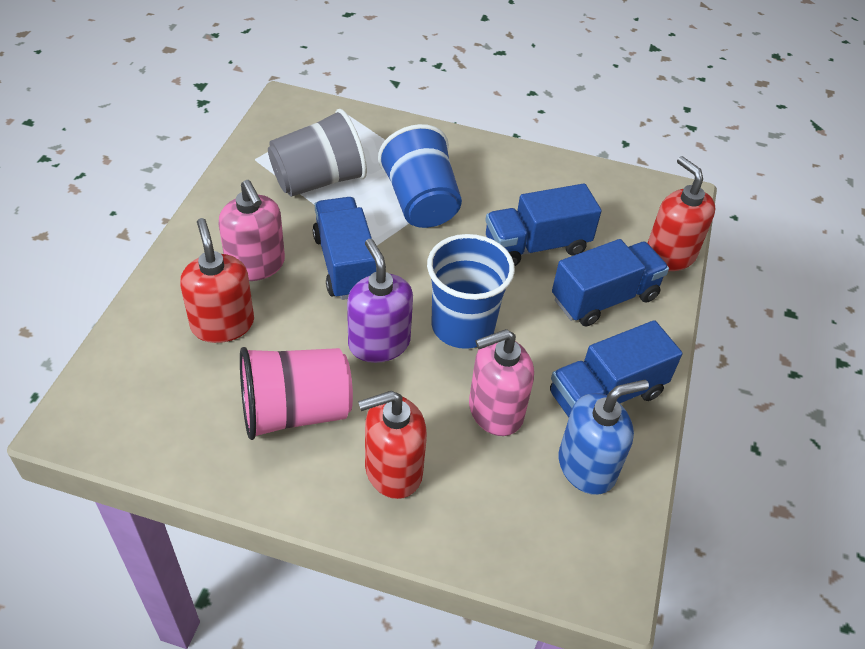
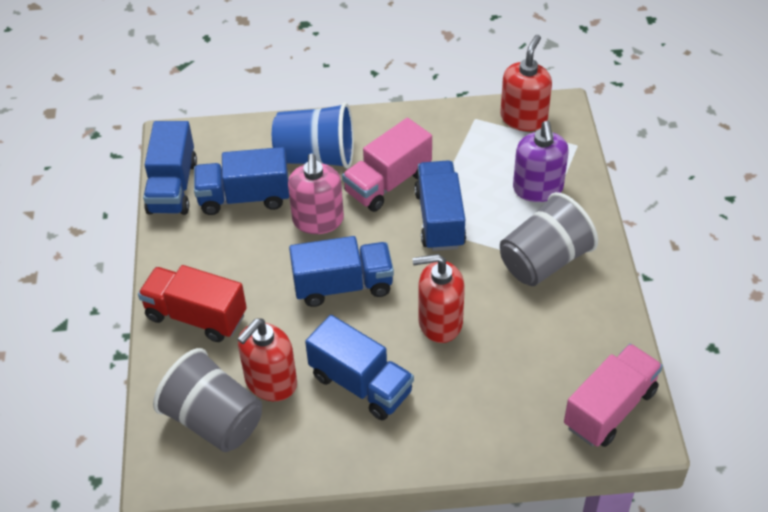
blue cup: [378,124,462,228] [427,234,515,349] = 2 -> [272,102,354,169] = 1
blue soap dispenser: [558,380,649,495] = 1 -> none = 0
blue truck: [313,197,376,300] [485,183,602,266] [550,320,683,417] [552,239,669,327] = 4 -> [143,121,197,215] [194,147,289,215] [289,236,394,307] [305,315,414,420] [414,161,466,251] = 5
grey cup: [268,109,367,197] = 1 -> [153,348,262,452] [500,192,598,286] = 2
pink cup: [240,347,353,440] = 1 -> none = 0
pink soap dispenser: [218,180,285,281] [469,329,534,436] = 2 -> [288,153,344,234] = 1
pink truck: none = 0 -> [342,118,432,212] [564,344,663,447] = 2
red truck: none = 0 -> [138,265,247,342] = 1

